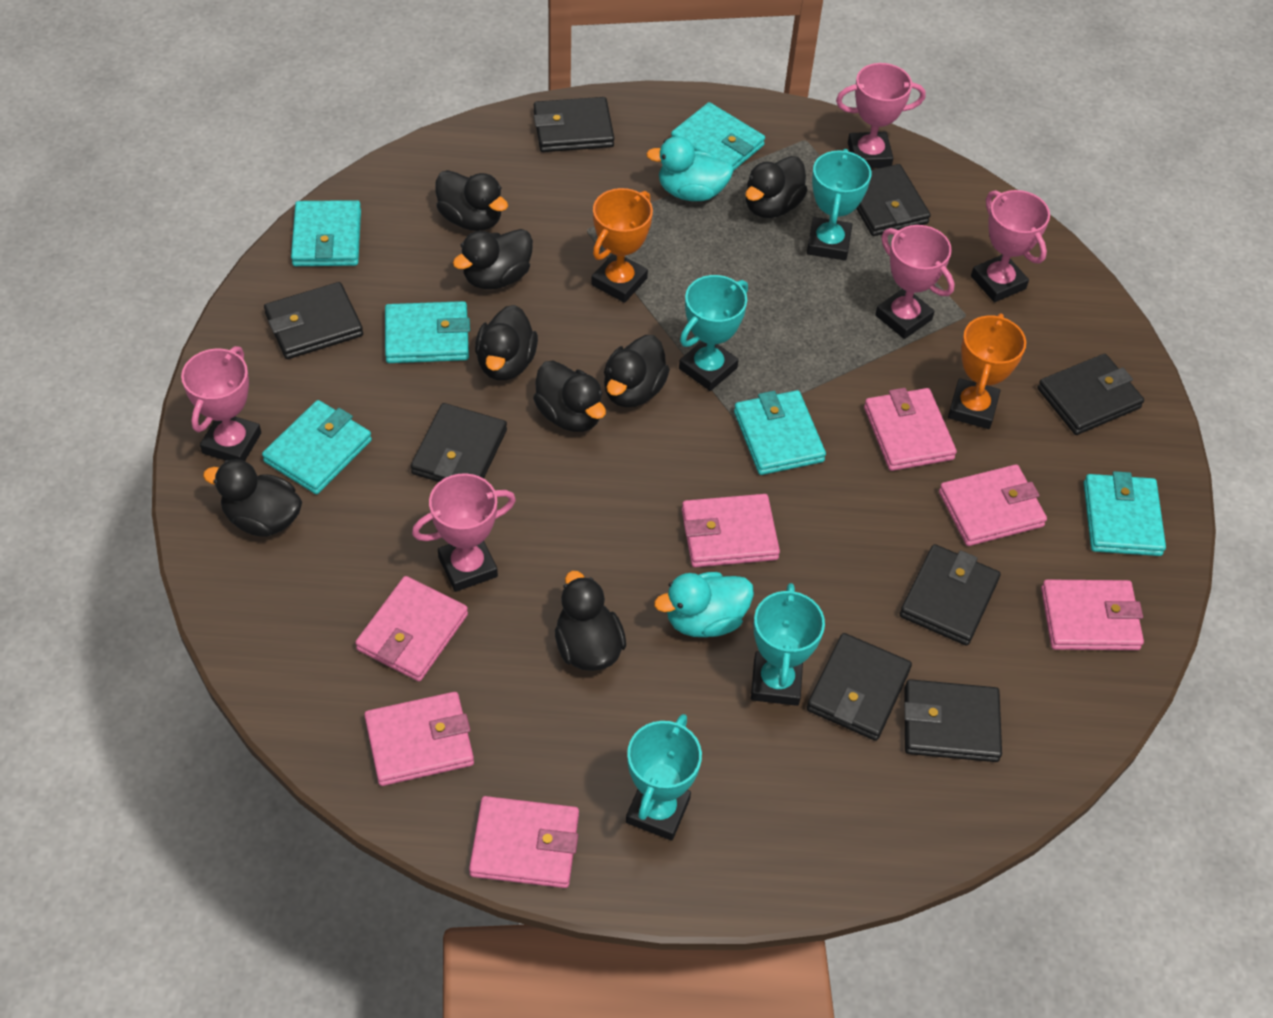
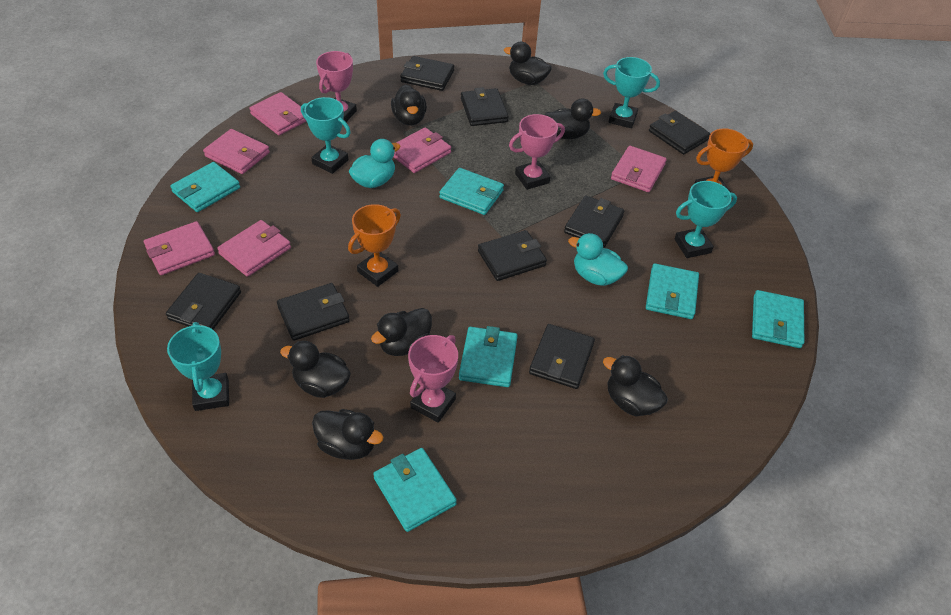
black duck: [203,459,302,537] [436,170,508,231] [453,229,533,289] [475,305,538,380] [533,361,606,432] [555,571,626,671] [604,335,670,407] [746,156,808,218] = 8 -> [280,341,351,398] [312,409,383,460] [371,308,432,356] [391,85,427,126] [504,42,552,85] [545,98,601,139] [603,355,668,416] = 7
pink trophy: [181,346,261,461] [412,473,516,592] [836,63,926,168] [875,225,955,339] [971,190,1050,302] = 5 -> [316,51,357,122] [408,335,458,423] [509,114,565,190] = 3
pink wallet: [355,576,468,681] [364,692,474,786] [469,796,579,888] [682,494,780,567] [864,388,957,471] [939,465,1047,546] [1041,580,1144,650] = 7 -> [144,221,215,275] [203,129,270,174] [217,220,291,277] [250,92,306,135] [394,127,451,173] [611,146,667,192] = 6

